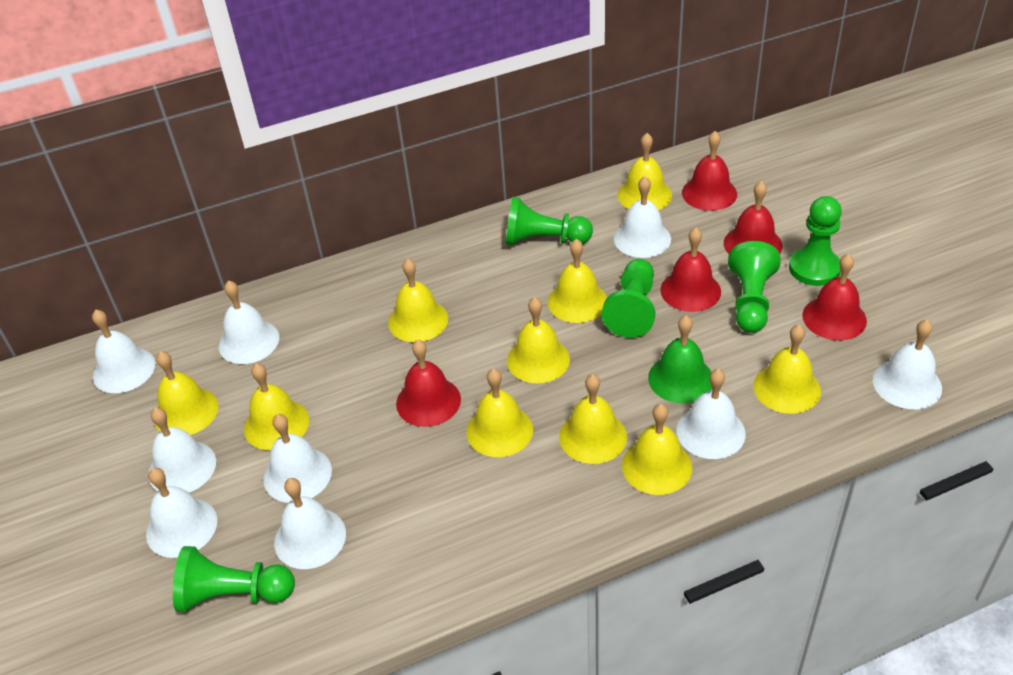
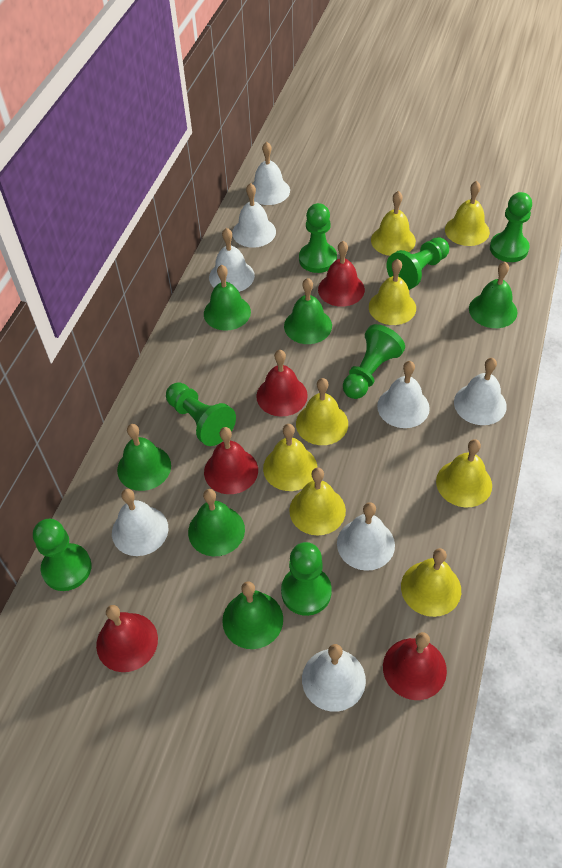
green bell: [648,315,712,404] = 1 -> [117,424,171,491] [188,489,245,556] [204,265,251,331] [222,581,283,649] [284,278,332,344] [469,262,518,328] = 6
green pawn: [173,546,295,612] [506,197,593,245] [602,259,655,338] [728,241,781,333] [789,196,842,286] = 5 -> [33,519,91,591] [166,382,236,446] [281,542,332,616] [299,203,337,273] [343,324,405,399] [387,237,449,290] [490,192,532,262] = 7
white bell: [92,309,155,393] [146,468,217,558] [149,408,216,492] [219,280,279,364] [263,414,332,503] [274,478,346,569] [614,176,671,258] [677,369,746,459] [873,320,942,409] = 9 -> [112,489,168,556] [209,228,255,292] [232,183,276,248] [252,141,290,205] [302,644,366,712] [337,502,395,571] [377,361,430,428] [454,358,507,425] = 8
yellow bell: [155,351,218,435] [244,363,309,450] [388,259,448,342] [466,368,533,457] [507,297,570,383] [548,239,607,323] [559,374,627,464] [617,133,672,210] [622,404,692,495] [753,325,821,414] = 10 -> [263,424,317,491] [289,468,346,536] [296,378,348,445] [369,259,416,325] [371,191,416,256] [401,548,461,617] [436,439,492,507] [445,181,490,246] = 8

